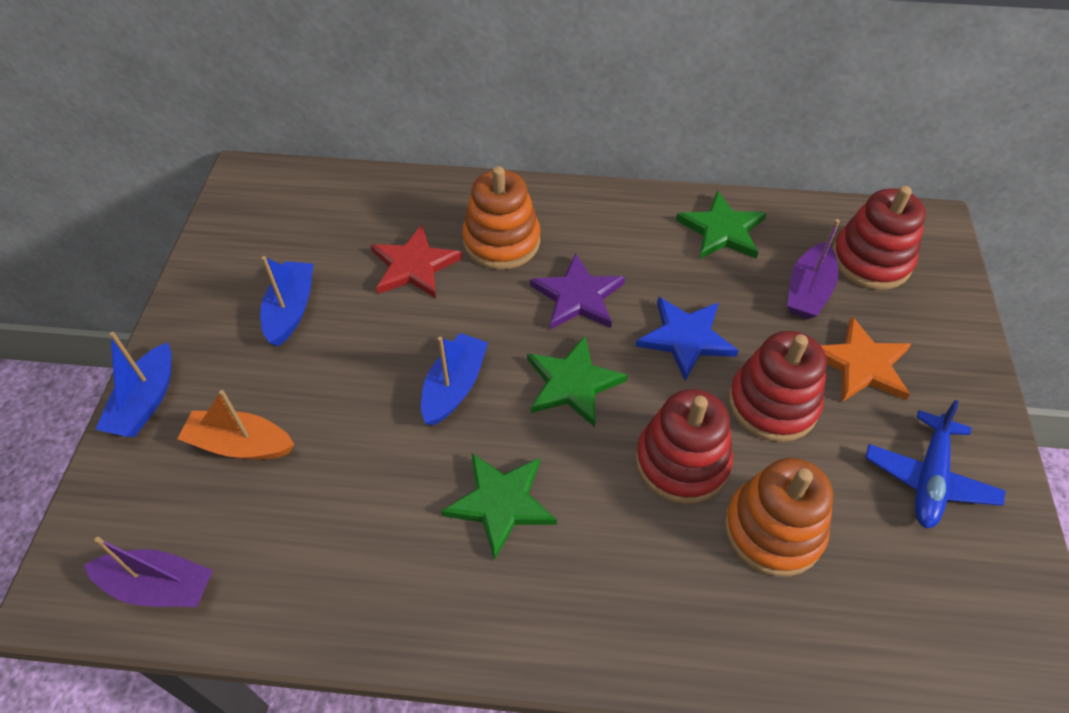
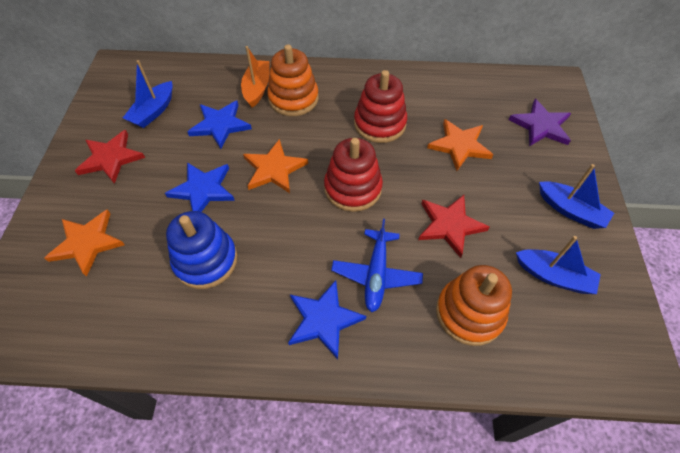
blue stacking toy: none = 0 -> [166,211,238,289] = 1
blue star: [636,297,739,381] = 1 -> [165,162,235,212] [187,100,252,149] [288,280,366,360] = 3
green star: [441,453,557,560] [527,336,628,427] [676,191,766,259] = 3 -> none = 0
orange star: [821,317,911,402] = 1 -> [45,209,125,277] [243,139,308,193] [427,119,493,171] = 3
purple boat: [84,537,213,607] [787,219,840,319] = 2 -> none = 0
red stacking toy: [635,389,733,504] [729,331,827,442] [833,186,926,290] = 3 -> [324,138,383,212] [354,70,407,143] = 2
red star: [371,225,463,299] = 1 -> [75,130,145,184] [418,195,490,258] = 2

